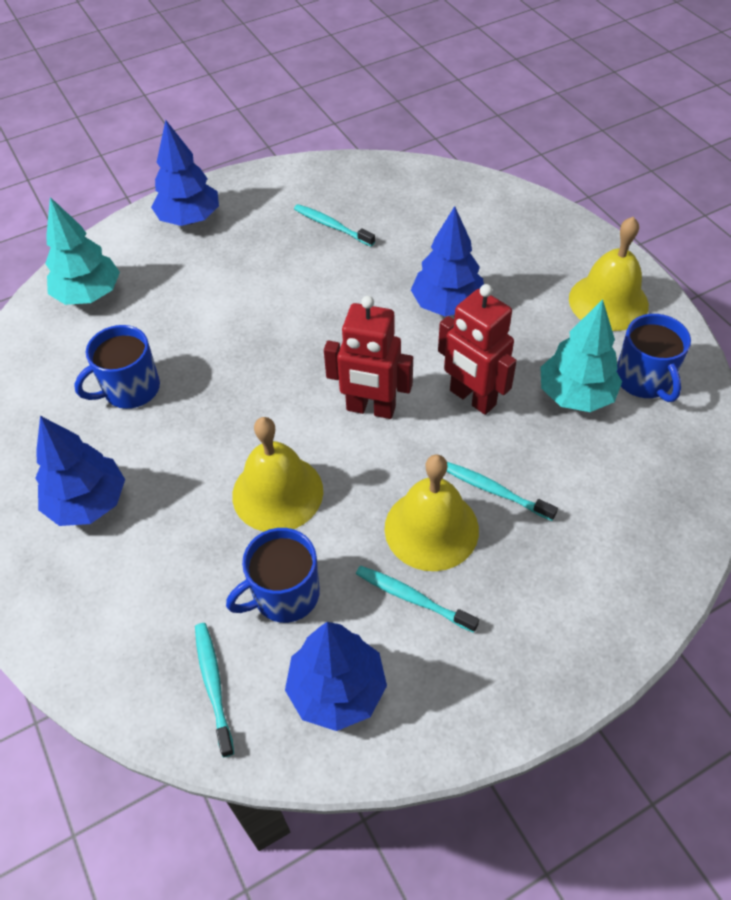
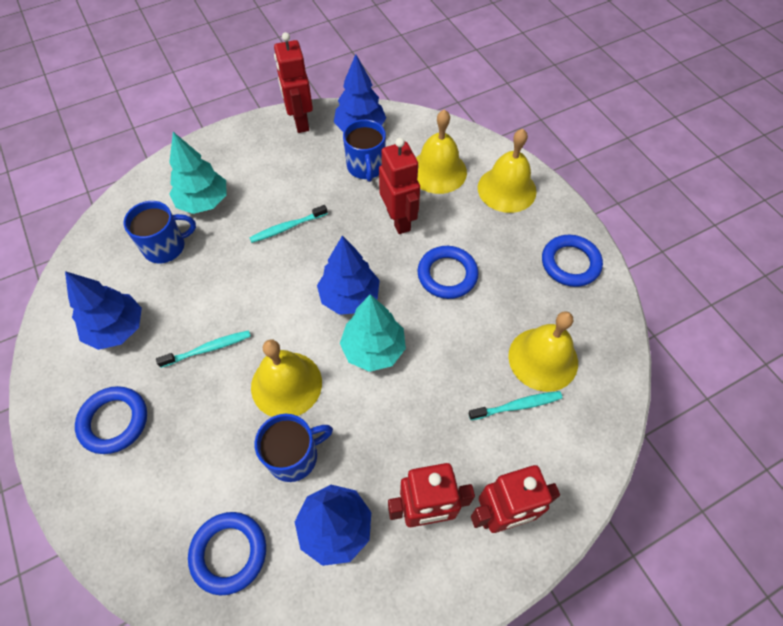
blue ring: none = 0 -> [75,386,147,454] [188,512,266,595] [417,246,478,299] [542,235,603,287] = 4
red robot: [324,296,413,419] [438,284,517,415] = 2 -> [274,32,313,133] [379,138,420,234] [388,463,475,527] [471,465,560,533] = 4
turquoise toothbrush: [195,623,234,757] [294,204,375,247] [356,566,479,633] [446,462,558,521] = 4 -> [156,330,251,368] [249,205,328,243] [469,391,563,420] = 3
yellow bell: [232,417,323,532] [385,454,479,571] [569,217,649,331] = 3 -> [251,339,322,417] [416,109,467,194] [478,129,537,213] [508,311,578,392] = 4

